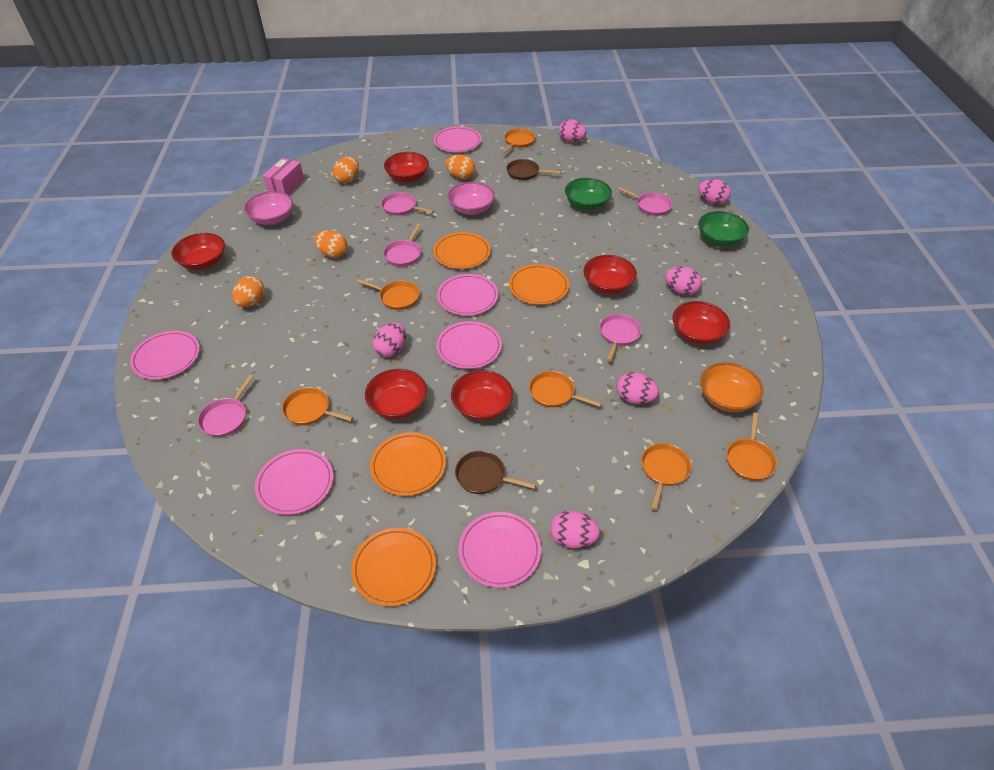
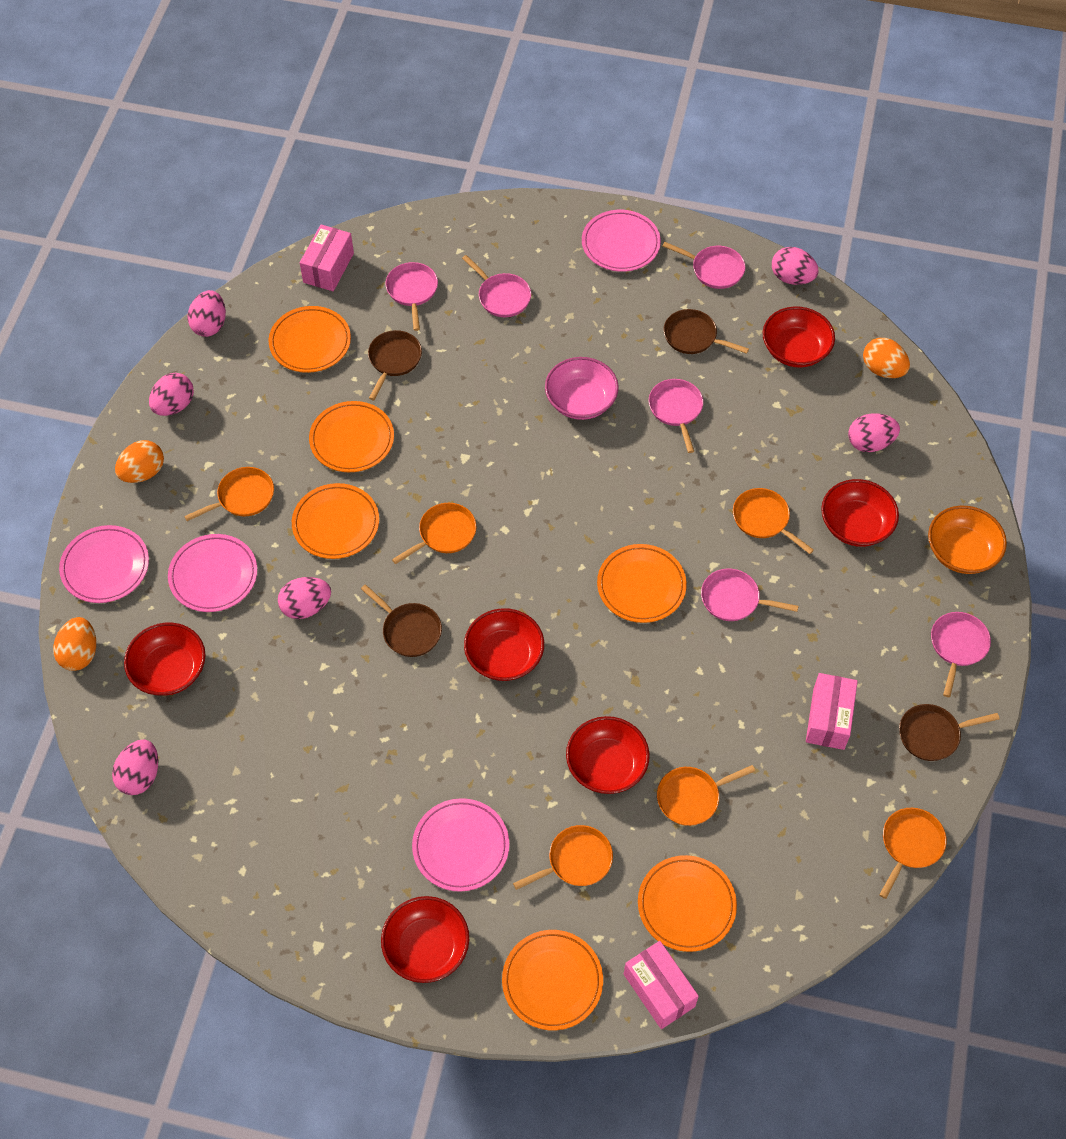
brown pan: [455,451,536,494] [506,159,561,180] = 2 -> [361,584,442,657] [368,330,422,400] [664,309,749,354] [899,704,1000,761] = 4
green bowl: [565,178,612,210] [698,211,749,246] = 2 -> none = 0
orange egg: [232,276,265,307] [314,230,348,258] [333,157,359,183] [445,154,475,179] = 4 -> [53,617,96,671] [115,440,164,483] [863,338,910,378] = 3
orange plate: [351,528,436,606] [370,432,446,496] [433,232,491,269] [509,264,569,305] = 4 -> [269,306,351,373] [292,483,379,559] [309,401,394,472] [502,930,603,1030] [597,544,687,623] [638,855,737,952] = 6
pink bowl: [244,191,293,225] [448,182,495,215] = 2 -> [545,357,619,420] = 1
pink box: [263,158,304,195] = 1 -> [300,225,354,291] [624,941,699,1029] [806,673,858,750] = 3
pink pan: [198,375,254,437] [381,192,434,215] [383,224,421,266] [599,314,642,362] [618,187,672,216] = 5 -> [386,262,438,331] [462,255,531,317] [649,379,703,453] [662,242,745,289] [701,569,798,621] [931,612,991,697] = 6
pink plate: [130,331,200,380] [255,449,333,515] [434,126,482,152] [436,321,502,369] [437,274,498,316] [458,512,541,588] = 6 -> [59,525,149,603] [168,534,257,612] [412,798,509,892] [582,210,661,272] = 4

